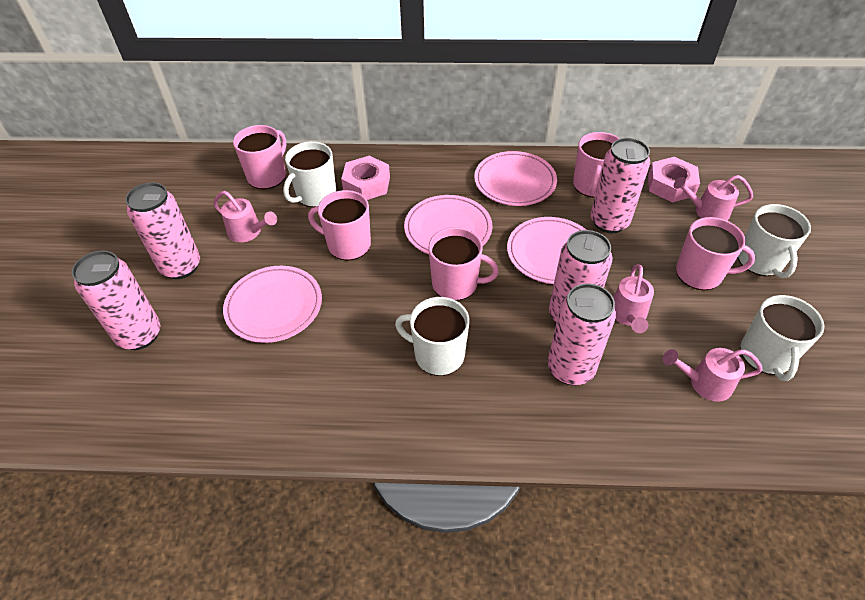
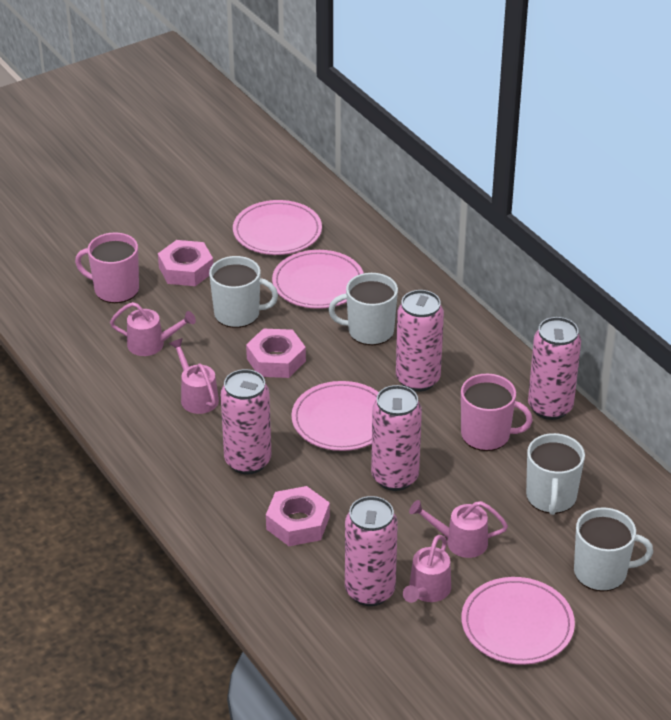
pink mug: [233,125,287,189] [308,190,371,261] [428,227,499,301] [573,132,620,198] [676,217,756,290] = 5 -> [75,232,139,303] [461,374,533,451] = 2
pink nut: [341,156,390,200] [648,157,700,203] = 2 -> [158,240,213,286] [246,328,306,378] [266,486,330,546] = 3

